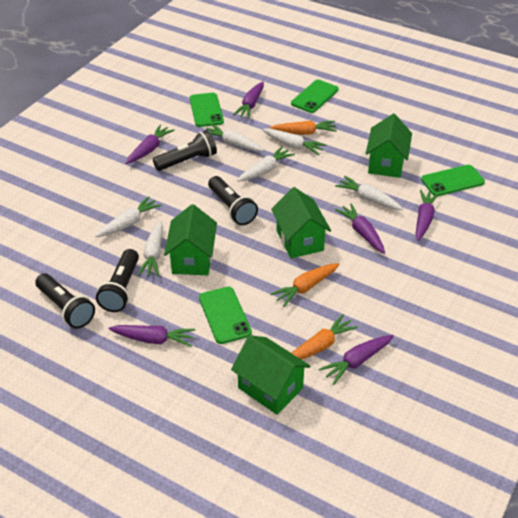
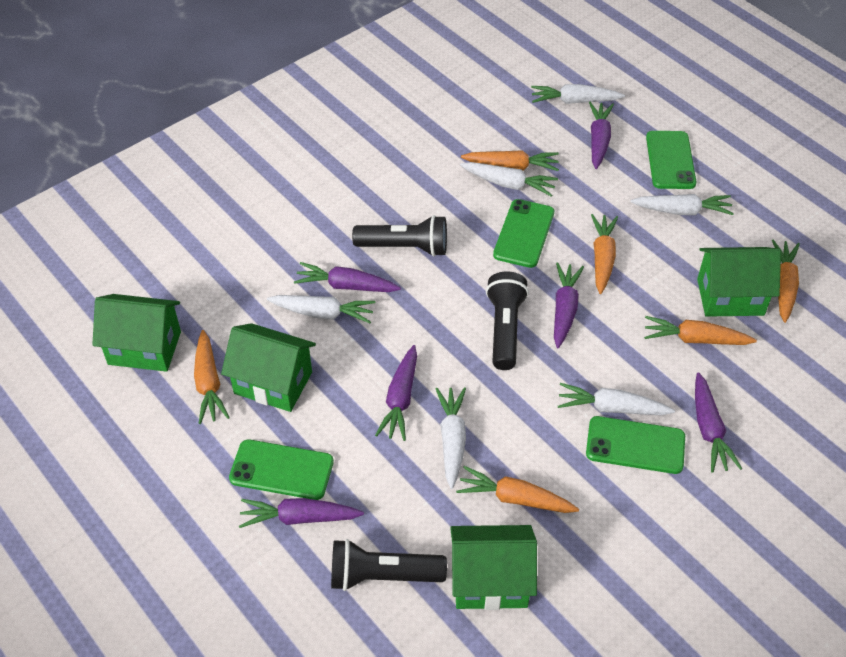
black flashlight: [35,274,95,329] [96,249,139,312] [153,130,217,171] [208,176,258,225] = 4 -> [331,539,447,591] [352,215,447,257] [486,272,529,370] = 3
orange carrot: [269,121,337,135] [270,263,340,307] [291,314,358,360] = 3 -> [194,330,230,424] [456,466,579,513] [461,150,559,171] [591,214,618,294] [644,316,757,345] [772,239,800,323] = 6

